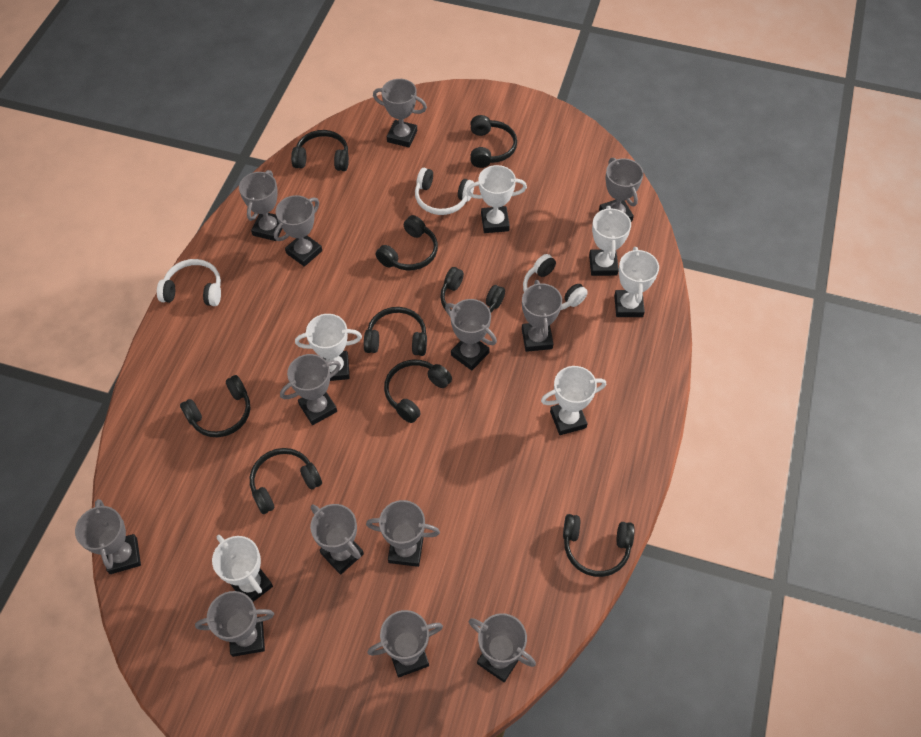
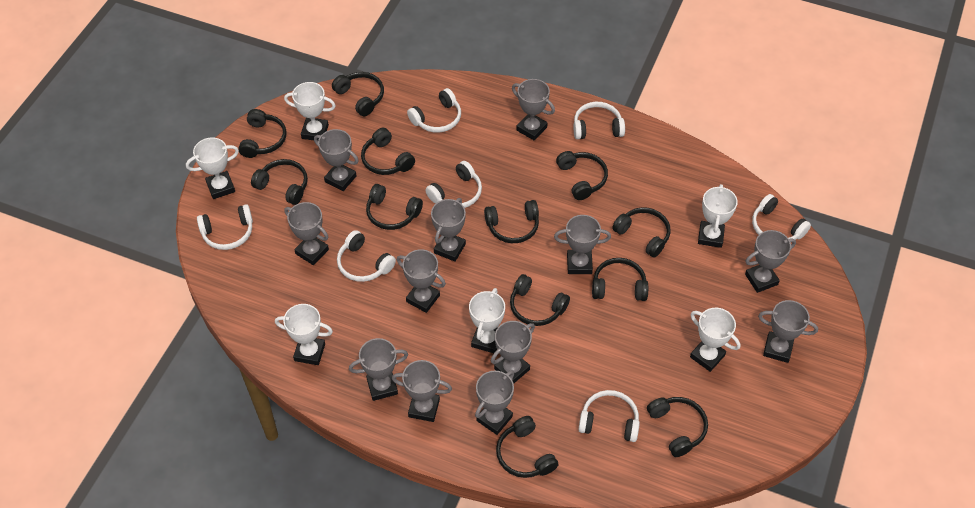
black headphones: [180,375,250,437] [250,448,322,514] [291,130,349,171] [364,307,427,356] [376,215,438,270] [384,360,452,423] [440,267,505,313] [470,115,517,168] [563,514,635,577] = 9 -> [238,109,287,158] [251,159,308,205] [332,72,384,116] [361,128,415,175] [366,184,423,230] [484,200,539,243] [496,416,559,478] [510,274,570,326] [556,151,608,200] [592,258,648,301] [612,207,670,258] [647,397,708,457] = 12
grey trophy: [75,499,141,574] [195,591,274,657] [239,170,282,241] [274,195,322,267] [280,354,341,425] [310,504,364,575] [366,500,440,567] [367,610,443,677] [373,79,427,147] [445,299,497,371] [469,613,536,682] [522,280,562,352] [599,157,644,222] = 13 -> [285,202,329,265] [314,129,359,191] [349,338,408,401] [392,360,452,422] [397,249,446,313] [431,198,466,262] [475,370,514,435] [491,321,535,383] [512,79,555,141] [554,215,611,274] [745,230,796,293] [758,300,818,363] = 12
white headphones: [157,259,221,306] [415,168,474,215] [523,254,588,310] = 3 -> [197,204,253,250] [337,230,396,282] [407,88,461,133] [425,161,482,208] [574,102,625,139] [578,390,640,442] [752,194,811,240] = 7

